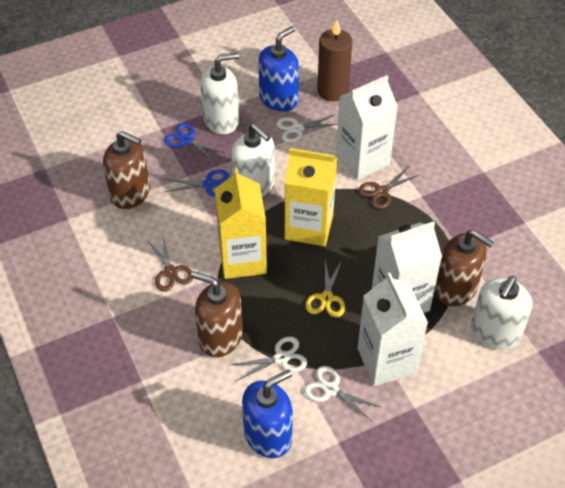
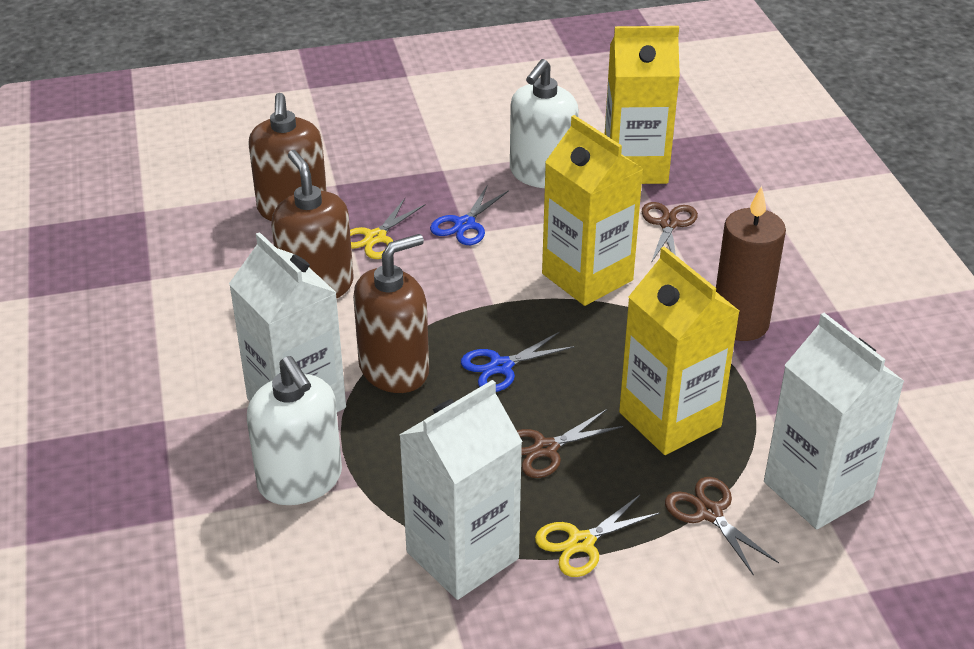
blue soap dispenser: [242,369,293,458] [258,26,299,111] = 2 -> none = 0
brown scissors: [147,236,193,292] [358,166,419,209] = 2 -> [516,409,623,478] [642,202,698,263] [665,477,779,576] = 3
white scissors: [231,337,307,380] [276,114,338,143] [304,366,381,421] = 3 -> none = 0
white soap dispenser: [200,53,239,134] [231,124,275,197] [471,276,533,350] = 3 -> [247,356,342,505] [510,59,579,188] = 2
yellow carton: [215,169,267,279] [285,148,337,246] = 2 -> [542,115,643,306] [605,26,680,184] [619,246,740,455] = 3
yellow scissors: [305,260,345,317] = 1 -> [350,198,425,259] [535,494,661,577] = 2

